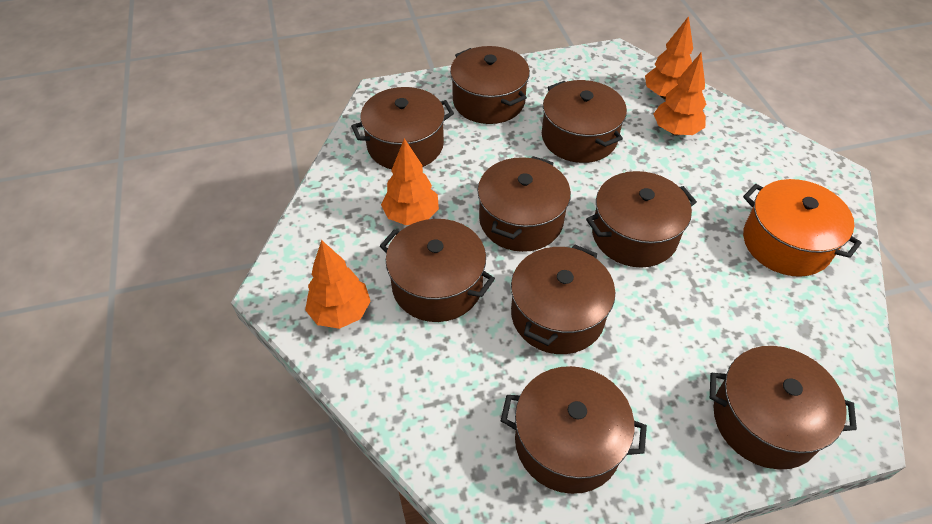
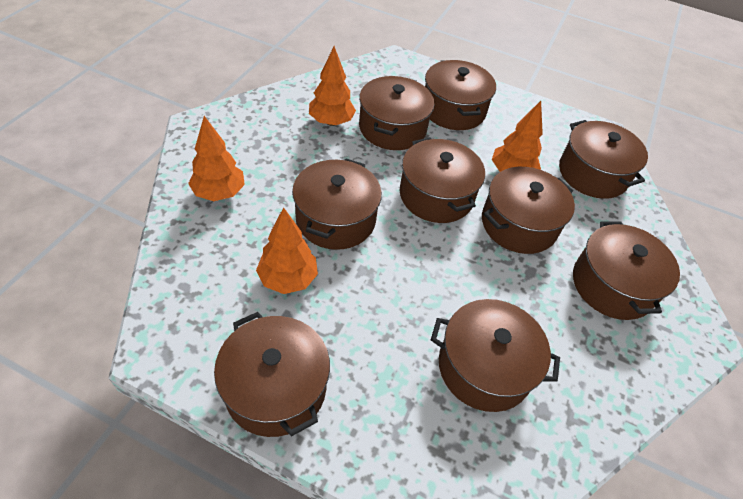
orange pot: [743,179,862,277] = 1 -> none = 0

